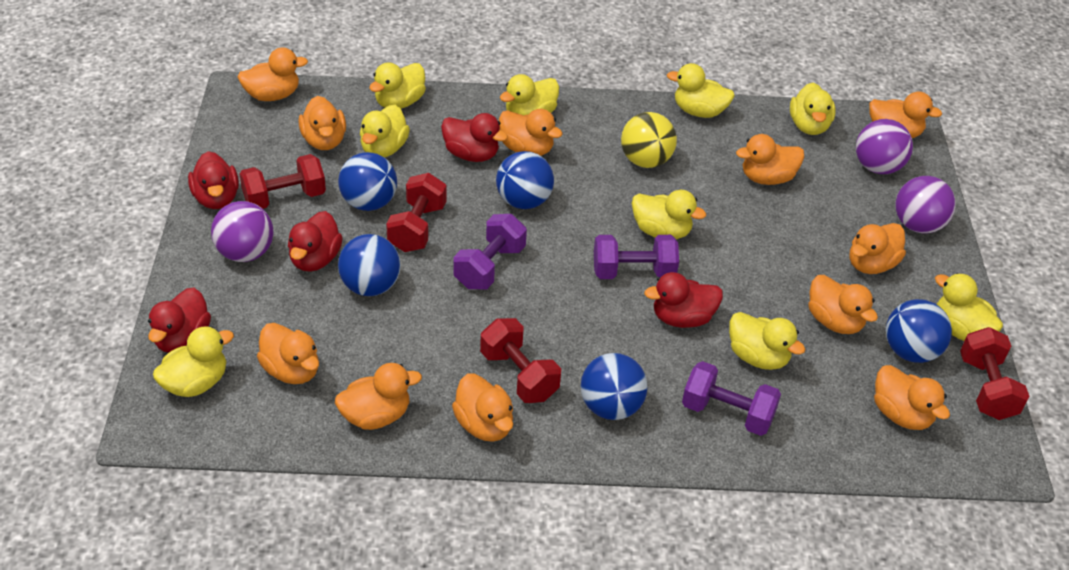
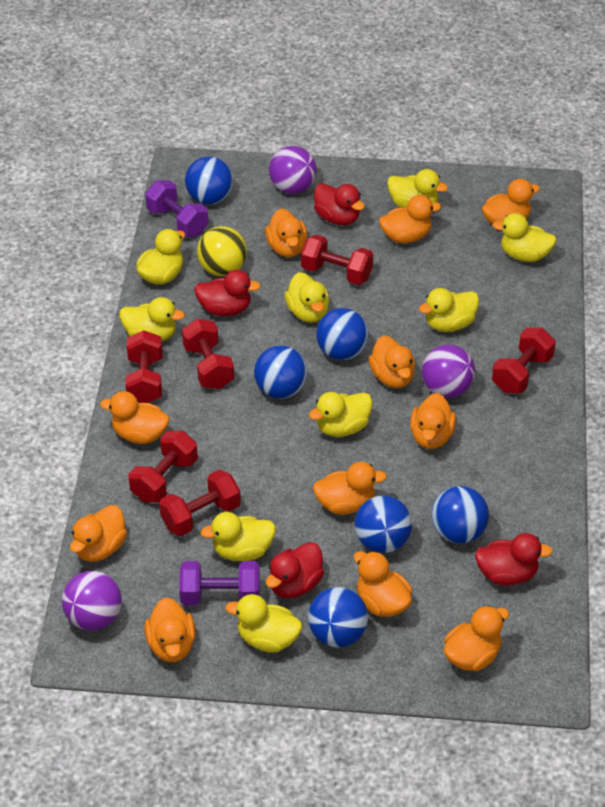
blue ball: [338,152,397,211] [338,234,401,296] [496,151,554,209] [581,353,648,420] [886,299,952,363] = 5 -> [185,156,233,205] [254,345,307,399] [308,587,368,647] [316,308,368,360] [355,495,412,553] [432,486,489,543] = 6
purple dumbbell: [453,214,527,289] [594,235,679,279] [682,361,781,436] = 3 -> [145,180,209,237] [179,561,260,605] = 2
red duck: [148,288,211,352] [188,151,239,209] [288,211,343,272] [441,113,508,162] [644,272,723,328] = 5 -> [194,270,261,316] [266,542,324,598] [314,183,365,225] [475,533,553,586] = 4
red dumbbell: [240,154,326,209] [386,173,446,252] [480,318,561,403] [960,327,1029,420] = 4 -> [125,330,163,403] [128,431,198,503] [159,470,241,536] [182,319,234,389] [301,235,373,285] [492,328,556,393] = 6

